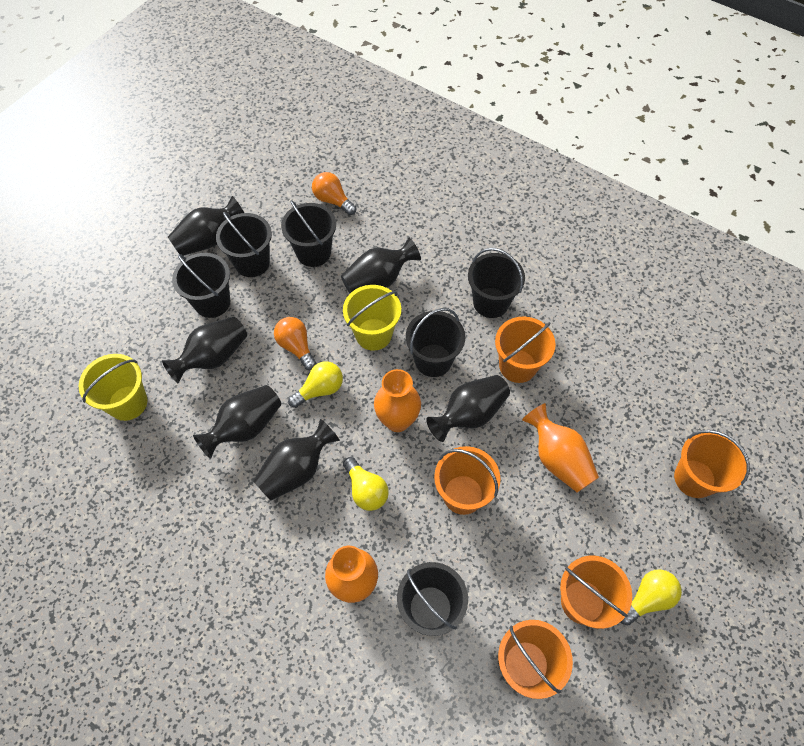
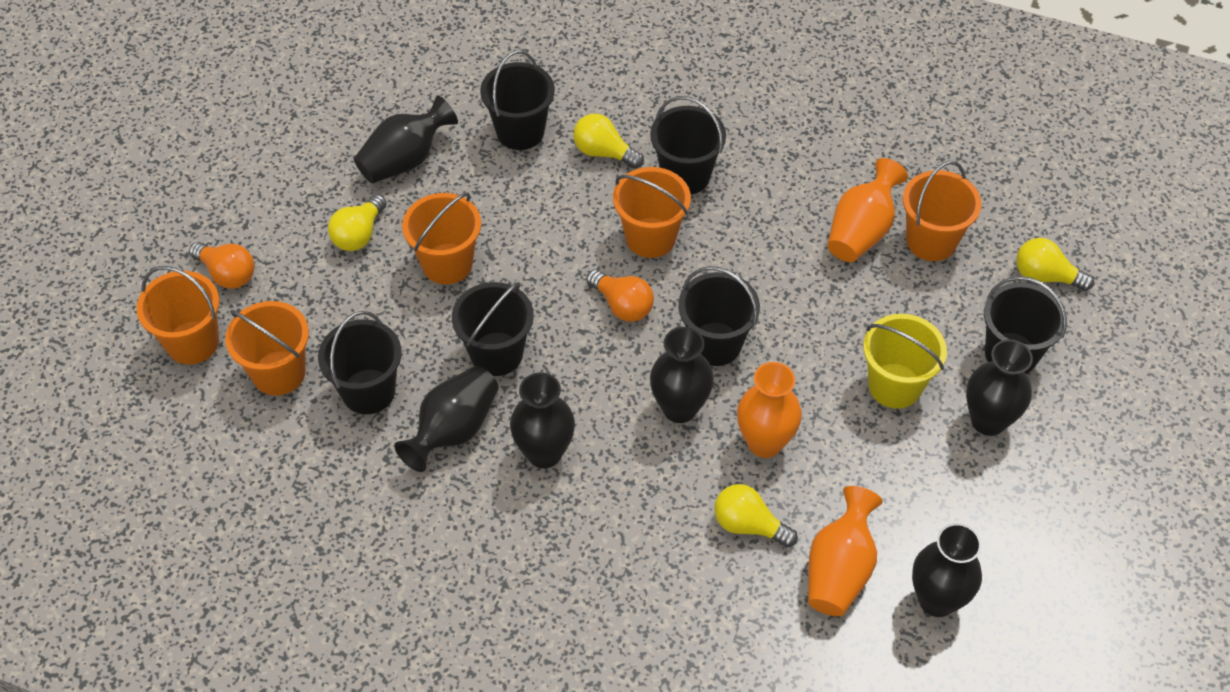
yellow bucket: [79,354,147,421] [343,285,401,351] = 2 -> [863,314,947,409] = 1
yellow light bulb: [288,361,343,408] [343,457,389,511] [620,569,682,626] = 3 -> [328,194,387,251] [573,114,644,168] [714,484,798,548] [1016,238,1094,291] = 4

